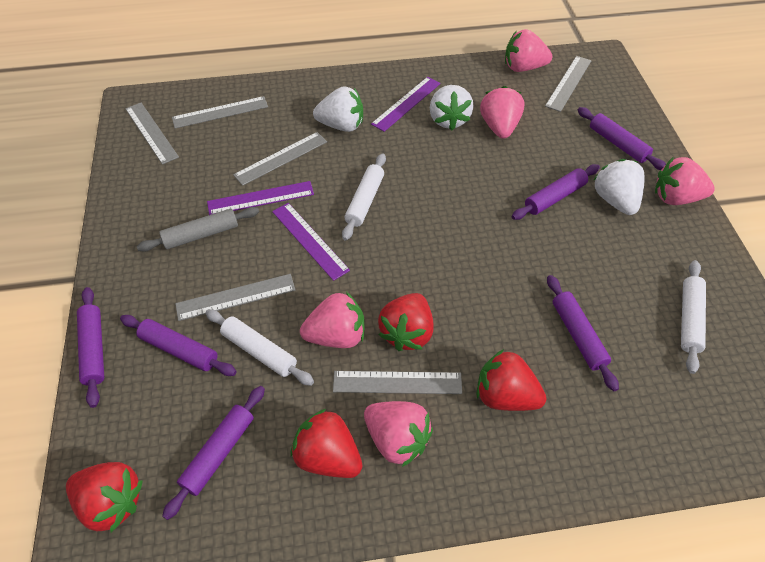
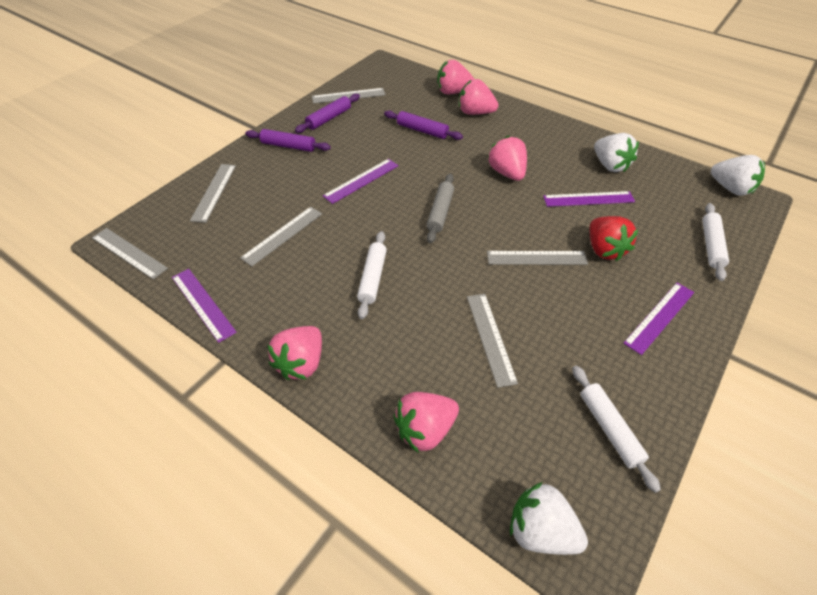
purple rolling pin: [77,287,104,408] [120,315,237,376] [162,386,265,520] [512,164,600,220] [547,275,619,391] [578,107,666,170] = 6 -> [245,129,331,152] [295,94,360,133] [384,111,463,140] = 3
purple ruler: [207,181,314,215] [272,203,350,281] [371,77,441,132] = 3 -> [172,269,237,343] [323,159,399,204] [543,191,635,207] [623,283,694,355] = 4
red strawberry: [66,462,143,532] [291,409,362,478] [378,293,433,351] [477,349,547,411] = 4 -> [590,216,638,261] = 1

